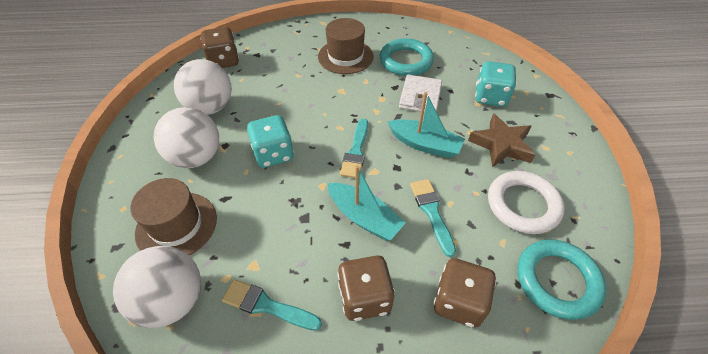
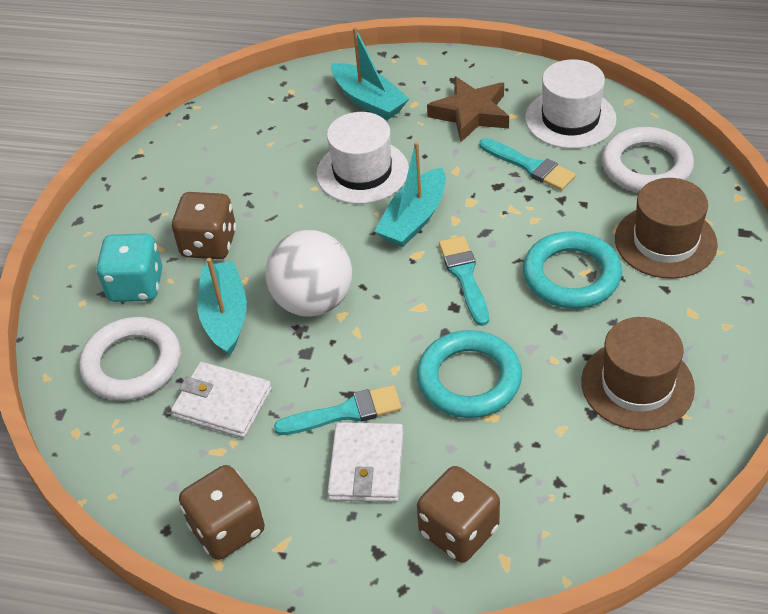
turquoise boat: [328,165,406,241] [387,92,465,158] = 2 -> [197,258,247,356] [331,27,409,120] [374,142,446,247] = 3
turquoise dice: [247,115,294,168] [475,61,517,107] = 2 -> [96,233,162,302] = 1
white ball: [113,246,201,328] [154,107,219,168] [174,59,232,115] = 3 -> [266,230,352,317] = 1
white hat: none = 0 -> [316,112,409,204] [525,59,617,149] = 2
white ring: [488,171,565,234] = 1 -> [79,317,181,401] [602,127,694,193] = 2
white wallet: [399,75,442,113] = 1 -> [171,362,272,438] [327,422,404,502] = 2

